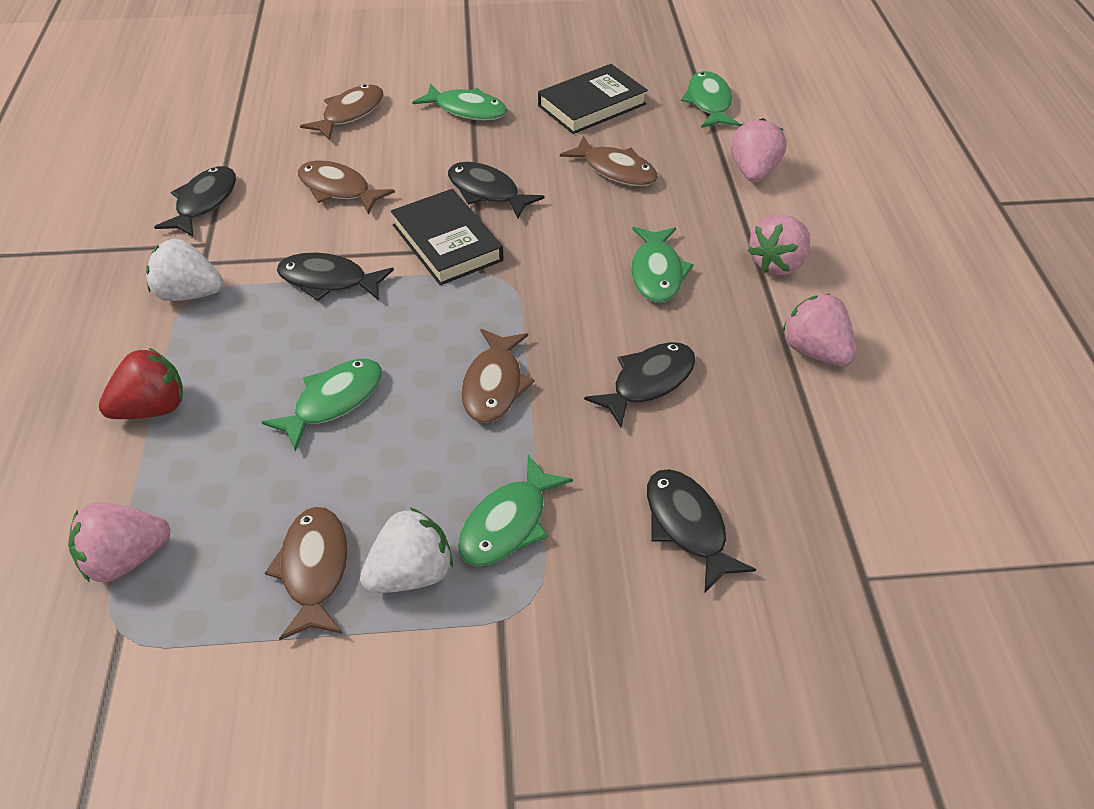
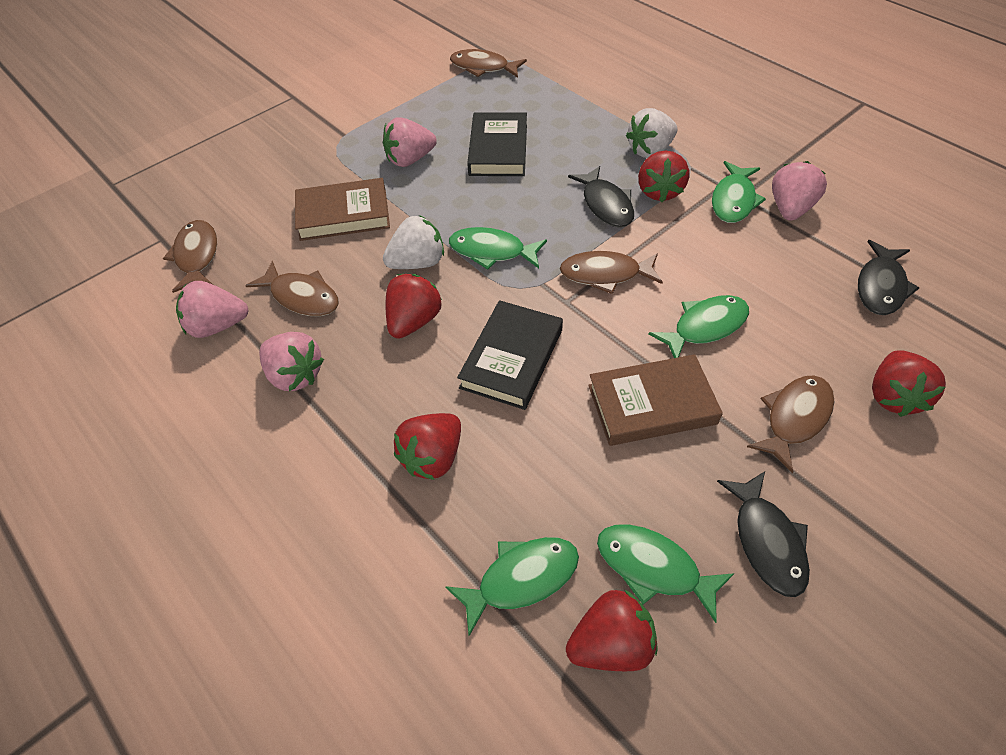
black fish: [154,166,236,237] [277,253,394,301] [448,162,545,219] [584,342,696,428] [647,469,756,593] = 5 -> [568,166,634,227] [717,471,810,597] [858,240,919,315] = 3
brown book: none = 0 -> [295,178,390,241] [588,354,723,446] = 2
red strawberry: [99,348,183,419] = 1 -> [386,274,442,339] [394,413,461,480] [566,589,658,671] [638,151,689,202] [872,350,946,417] = 5

